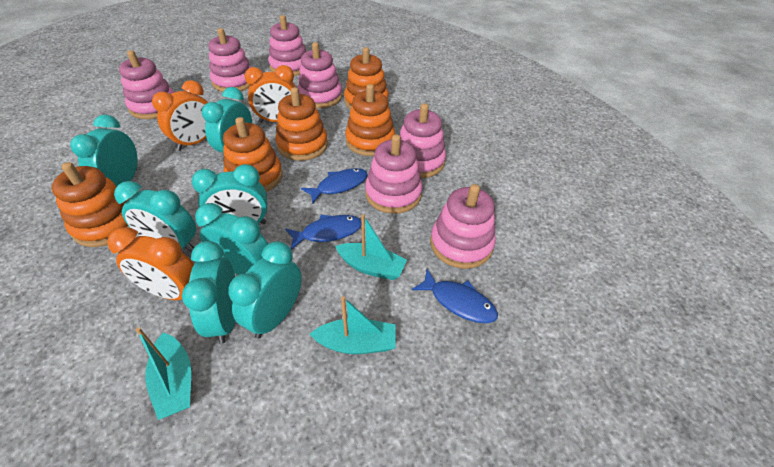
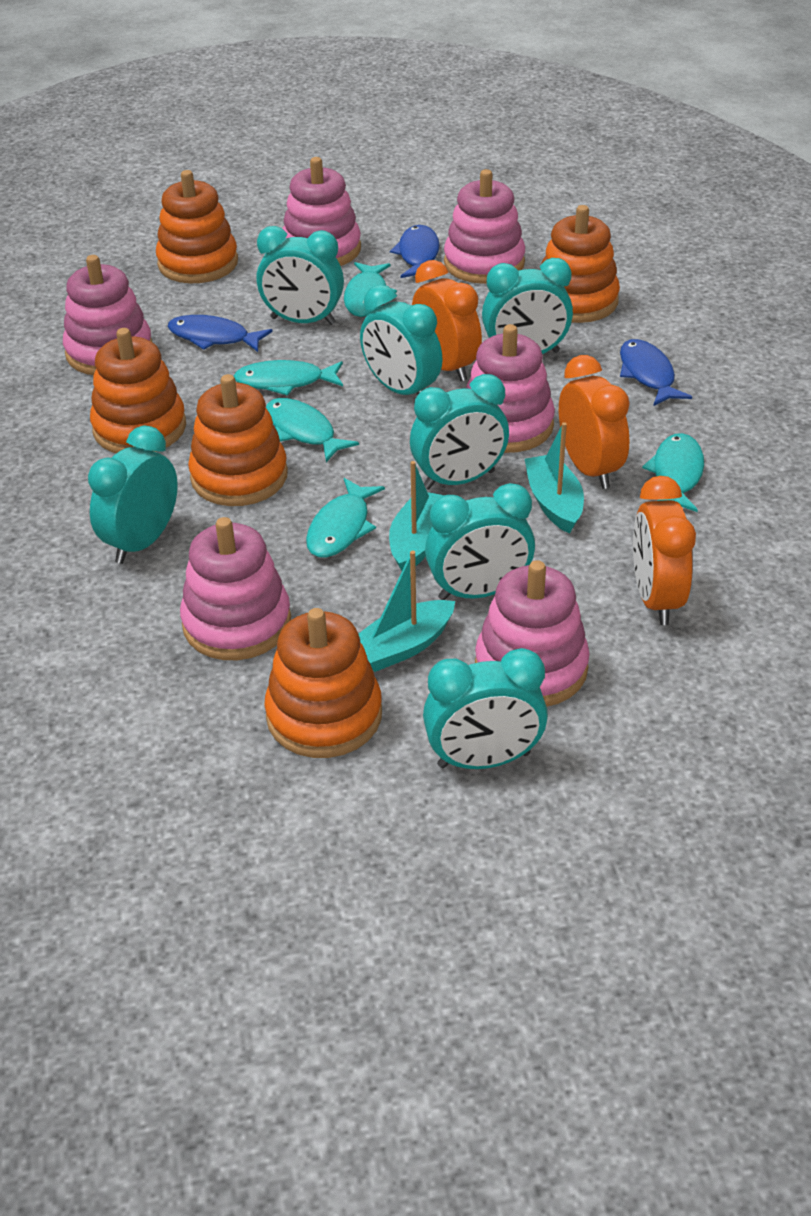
pink stacking toy: [119,50,174,119] [208,28,251,92] [268,15,306,76] [298,42,342,108] [365,135,423,214] [399,103,446,178] [430,184,496,269] = 7 -> [63,255,152,375] [180,517,291,660] [283,157,361,266] [444,169,525,284] [466,324,555,453] [475,560,590,707] = 6
turquoise fish: none = 0 -> [234,360,343,396] [266,398,359,462] [306,478,385,558] [344,262,397,317] [642,433,704,512] = 5

